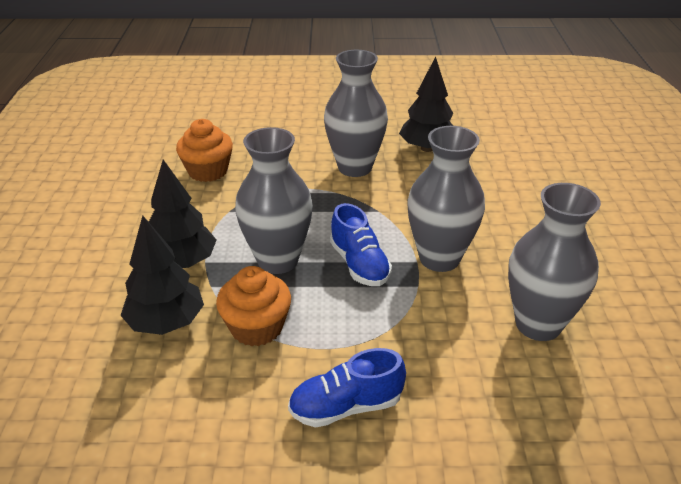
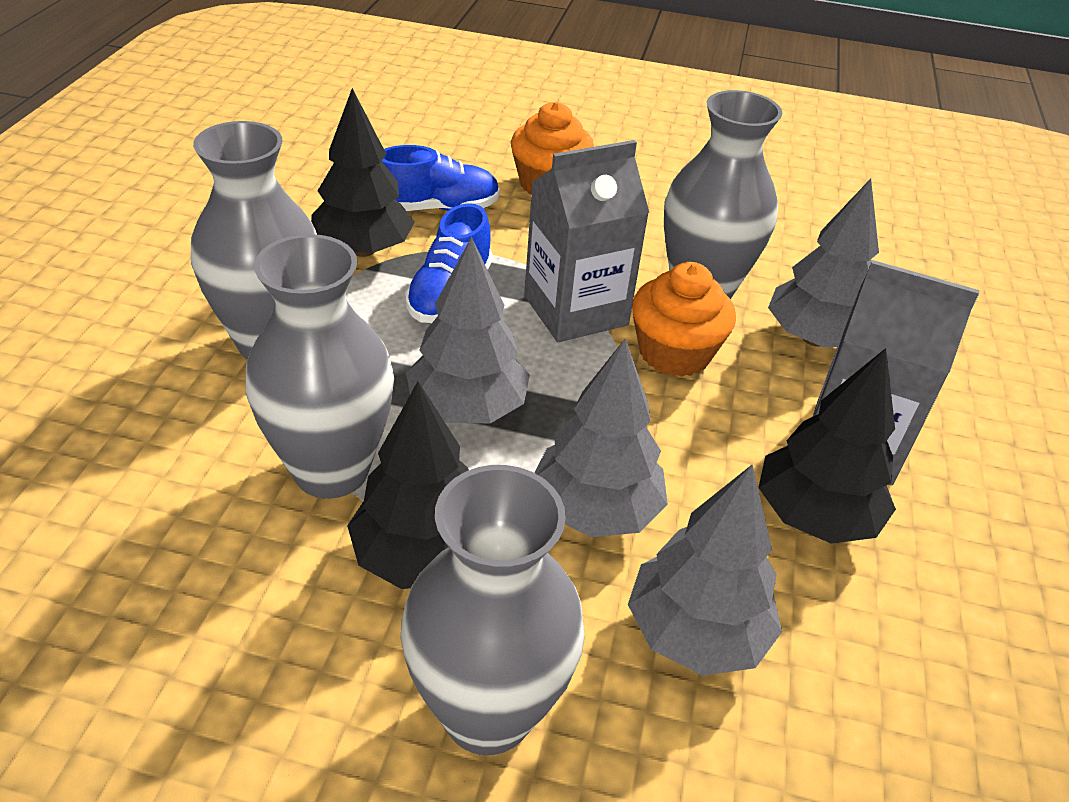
grey carton: none = 0 -> [524,140,649,342] [813,260,980,486] = 2
grey tree: none = 0 -> [406,237,530,423] [535,339,668,537] [628,465,782,676] [768,179,879,347] = 4

